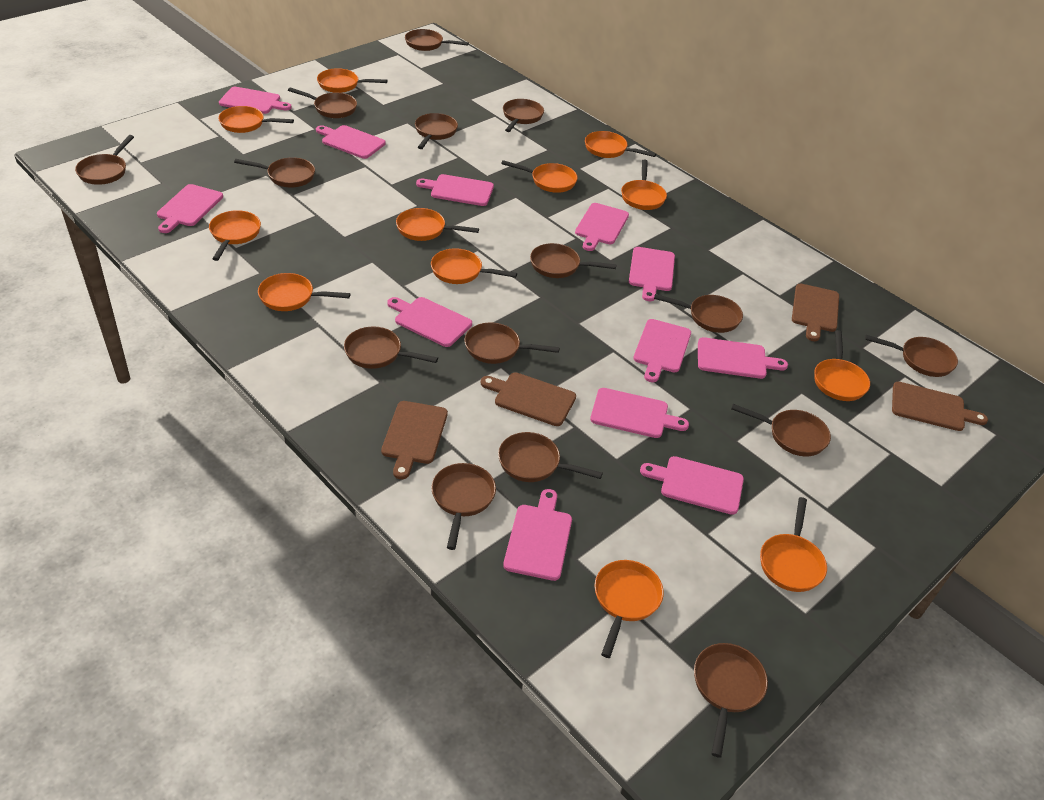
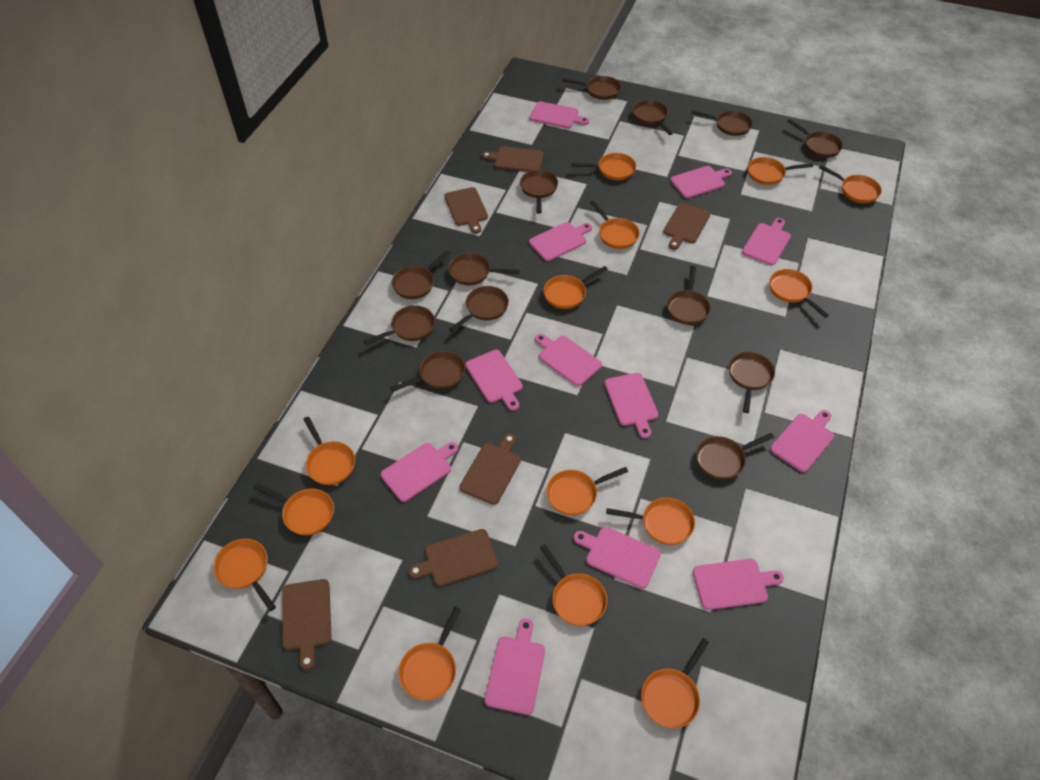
brown cutting board: [381,401,448,479] [481,372,576,426] [792,283,839,341] [892,382,988,431] = 4 -> [282,579,332,670] [409,529,498,586] [444,187,488,234] [459,433,521,505] [482,146,544,172] [663,203,710,250] = 6
brown pan: [75,135,134,185] [234,157,315,187] [288,87,357,118] [344,327,438,369] [405,29,469,51] [415,113,458,149] [431,463,496,550] [464,323,560,364] [498,432,603,482] [503,99,544,132] [530,243,616,278] [654,294,743,333] [694,643,768,758] [731,404,831,456] [865,335,958,377] = 15 -> [364,305,435,345] [391,351,465,392] [392,250,450,299] [448,253,520,285] [449,286,509,332] [520,170,558,214] [562,76,621,100] [632,100,673,135] [667,266,710,325] [691,110,753,136] [696,433,774,480] [729,352,775,413] [787,119,843,158] = 13
orange pan: [209,210,261,261] [218,106,294,133] [258,273,350,311] [317,68,387,93] [396,208,479,241] [431,248,517,284] [501,160,578,193] [585,131,656,158] [595,560,664,658] [621,160,667,210] [760,497,827,592] [814,330,870,401] = 12 -> [213,539,276,611] [254,483,334,535] [303,416,355,485] [398,607,461,700] [540,545,607,626] [543,266,608,309] [546,467,628,515] [572,153,636,180] [590,200,640,249] [606,497,695,545] [641,638,709,728] [748,157,813,185] [769,269,829,318] [819,165,882,203] = 14

